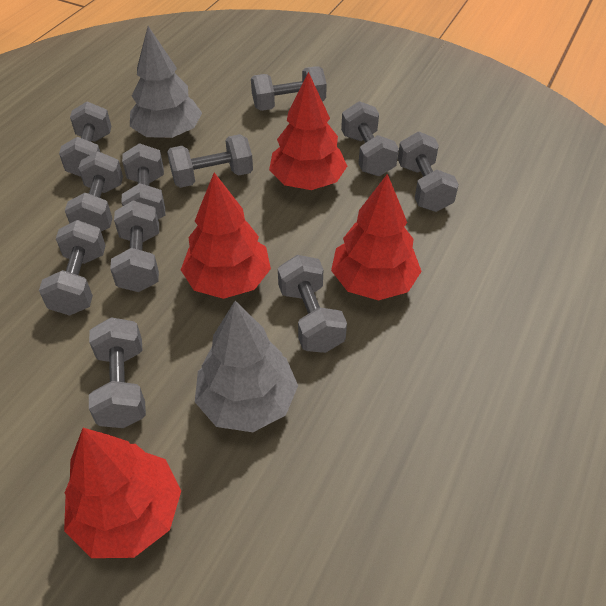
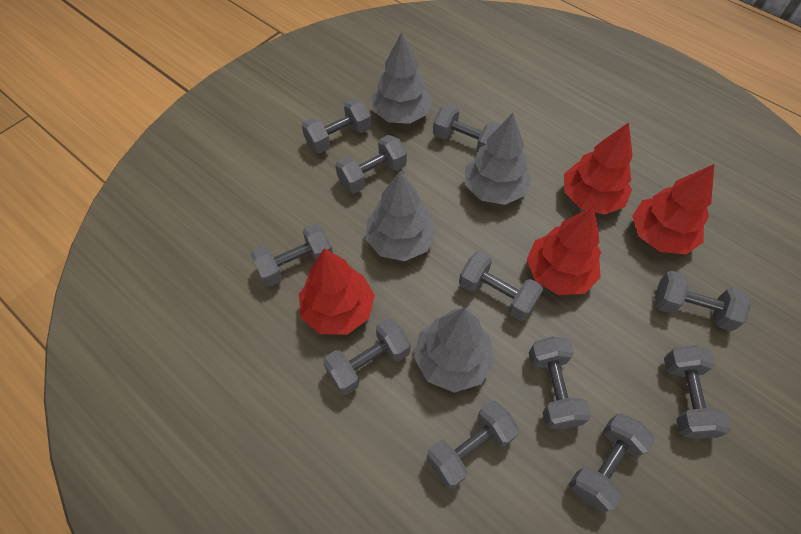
grey tree: [130,26,202,138] [195,301,298,432] = 2 -> [365,170,436,261] [372,32,432,124] [414,308,495,393] [465,113,532,205] = 4

